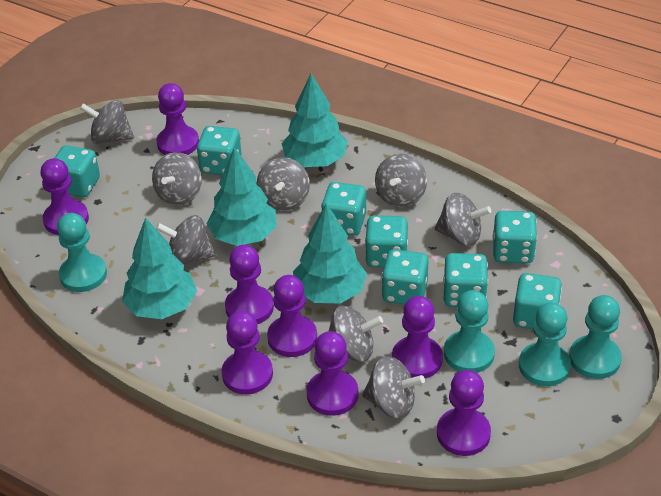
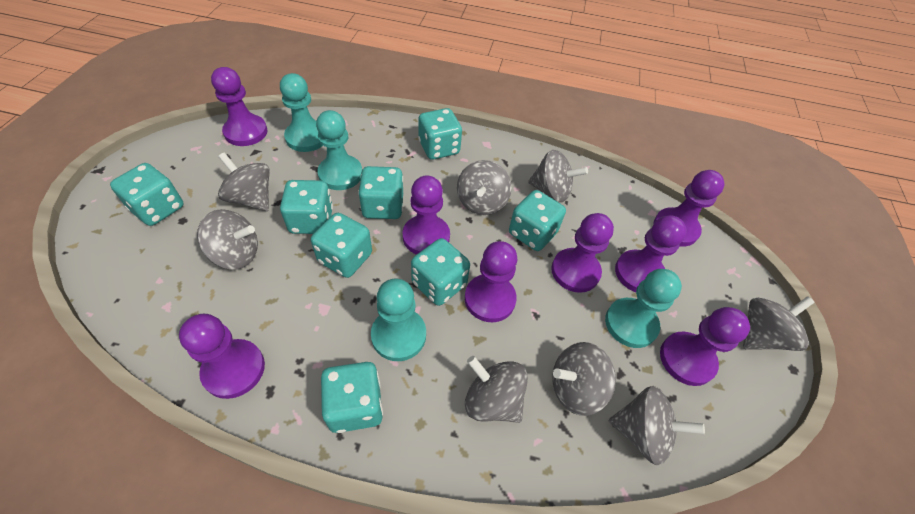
turquoise tree: [122,218,197,319] [206,147,277,246] [281,73,348,167] [293,203,367,303] = 4 -> none = 0

